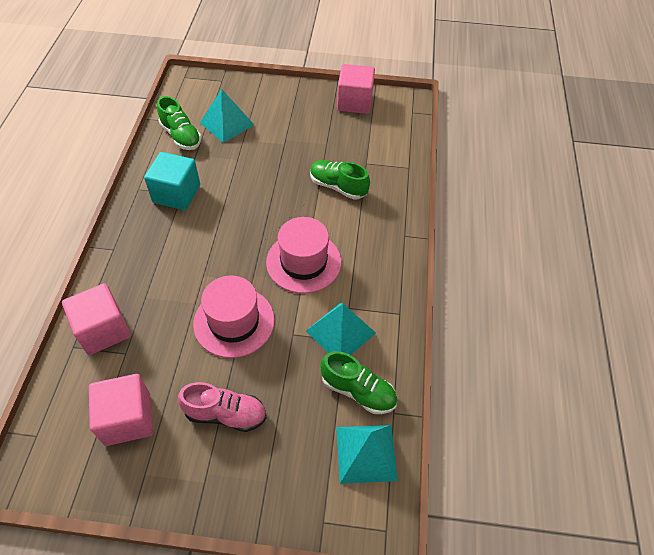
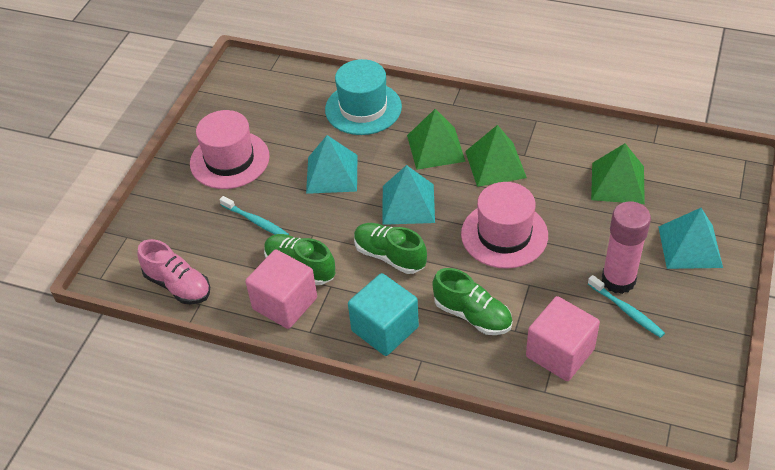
green pyramid: none = 0 -> [407,109,466,170] [465,125,527,187] [591,144,645,204] = 3
pink cube: [62,283,130,355] [89,374,153,446] [337,64,375,114] = 3 -> [245,249,317,329] [526,296,600,381] = 2
pink glue stick: none = 0 -> [602,201,651,294] = 1
turquoise hat: none = 0 -> [325,59,402,135] = 1
turquoise toothbrush: none = 0 -> [219,196,289,235] [588,275,665,338] = 2

